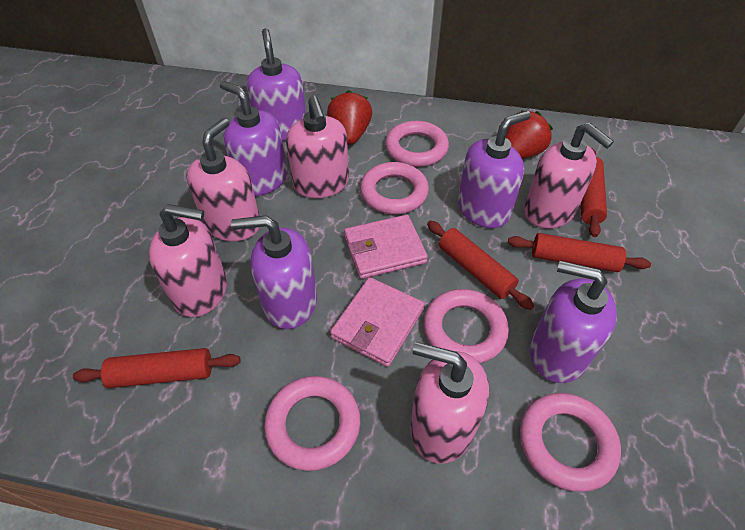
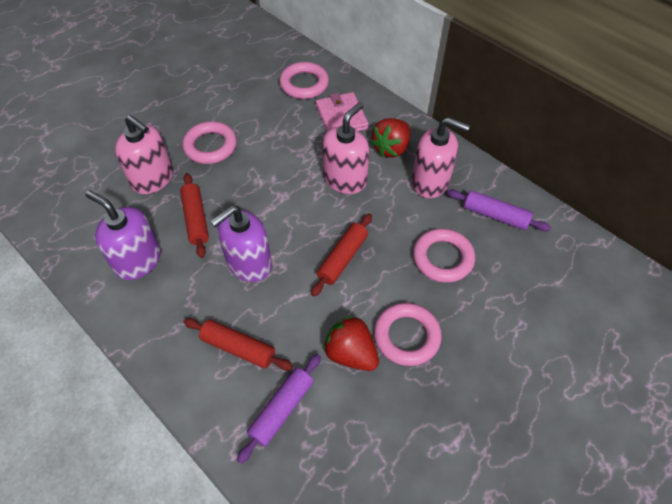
pink ring: [264,376,361,471] [360,162,429,214] [385,121,449,167] [424,289,509,363] [520,393,621,492] = 5 -> [182,121,237,164] [279,62,329,99] [374,303,442,366] [413,228,475,283] = 4
pink soap dispenser: [148,204,227,317] [186,118,260,241] [286,96,349,198] [410,342,489,464] [524,122,614,228] = 5 -> [115,115,173,194] [322,102,370,194] [412,117,470,198] = 3
pink wallet: [330,277,425,367] [344,215,428,279] = 2 -> [316,92,369,132] = 1
purple rolling pin: none = 0 -> [237,354,321,464] [447,190,551,231] = 2
purple soap dispenser: [220,81,287,196] [231,215,317,329] [247,28,306,141] [458,110,531,228] [530,261,617,383] = 5 -> [85,190,161,280] [210,205,272,282] = 2
red rolling pin: [73,348,241,388] [427,221,534,310] [508,233,651,272] [581,148,607,237] = 4 -> [180,173,209,258] [183,318,293,370] [311,214,372,297] = 3

